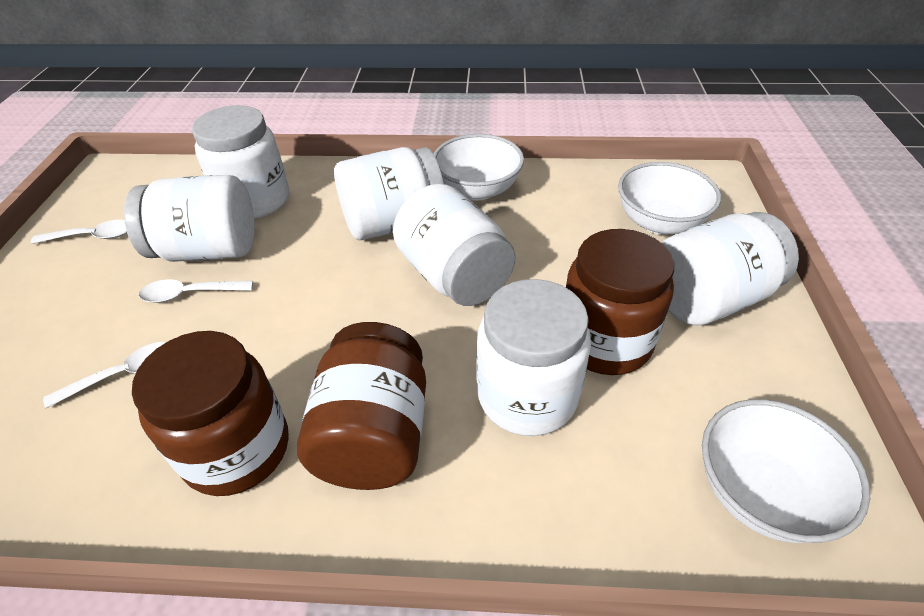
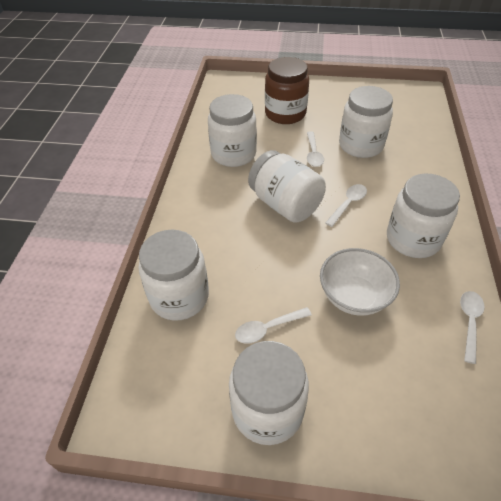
brown jar: [132,331,289,496] [297,322,426,490] [566,229,674,375] = 3 -> [265,57,309,124] = 1
white bowl: [434,134,524,200] [618,162,721,235] [702,399,870,543] = 3 -> [320,248,400,316] = 1
white spoon: [31,220,127,244] [43,342,166,408] [139,279,253,303] = 3 -> [235,307,312,344] [307,131,324,167] [325,184,367,227] [460,291,485,364] = 4

